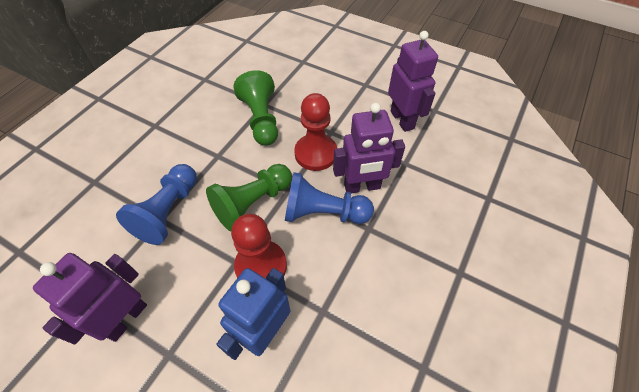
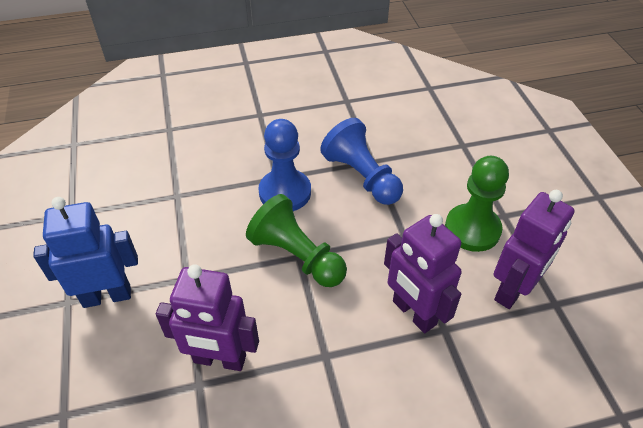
red pawn: [231,214,287,279] [294,93,337,171] = 2 -> none = 0

